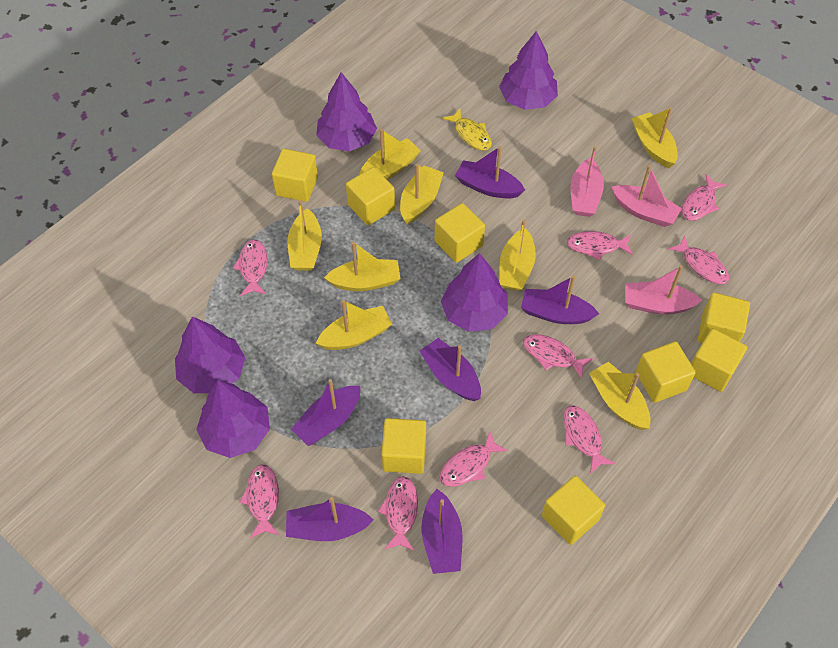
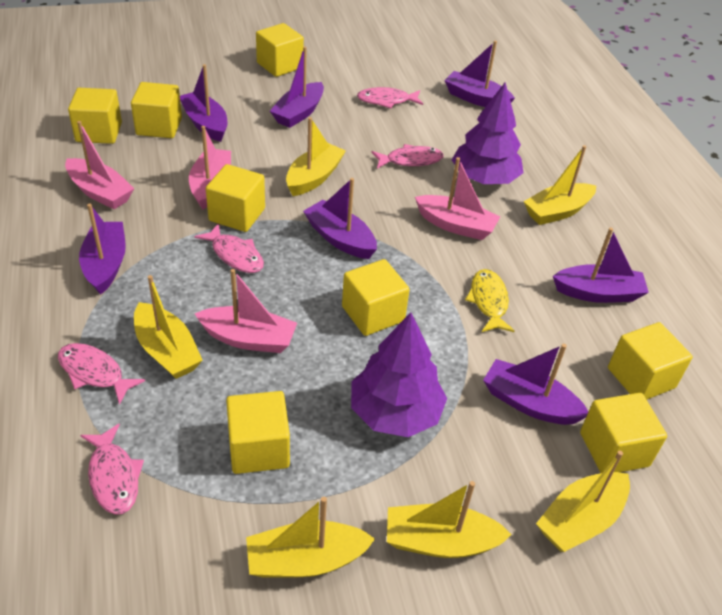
pink boat: [570,146,604,217] [612,165,682,227] [625,265,703,314] = 3 -> [65,121,134,209] [189,126,231,209] [195,269,297,353] [415,157,500,240] = 4
pink fish: [233,239,267,296] [239,464,279,538] [378,476,418,551] [440,431,508,487] [523,334,593,379] [563,405,615,474] [567,231,633,260] [668,236,729,284] [682,174,727,221] = 9 -> [58,343,145,405] [80,424,144,515] [194,223,264,273] [357,87,423,108] [371,144,444,169] = 5
purple boat: [286,497,373,541] [291,379,360,446] [420,338,481,401] [421,489,463,574] [455,146,525,198] [521,276,599,324] = 6 -> [79,204,126,294] [180,64,227,142] [270,46,324,128] [303,178,377,259] [444,41,515,107] [483,344,588,425] [553,228,649,303] = 7
purple tree: [175,316,245,393] [196,380,270,458] [316,72,377,151] [441,253,508,332] [499,31,558,110] = 5 -> [351,313,447,437] [452,83,523,184] = 2
yellow boat: [287,200,322,271] [316,300,392,350] [324,242,400,291] [359,129,421,179] [400,164,444,224] [499,220,536,291] [589,362,651,430] [631,107,678,168] = 8 -> [134,275,203,379] [246,497,375,578] [286,117,346,196] [387,481,512,558] [524,145,596,225] [536,451,630,552] = 6

